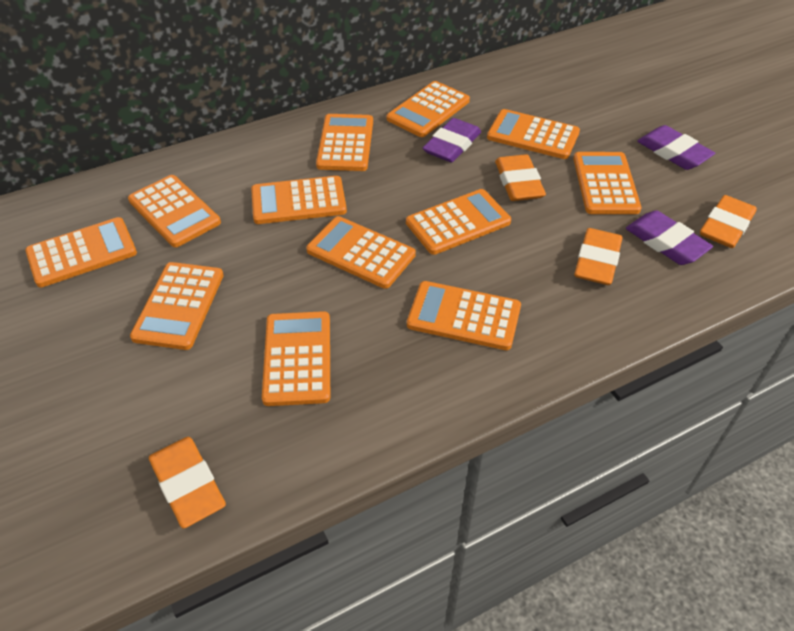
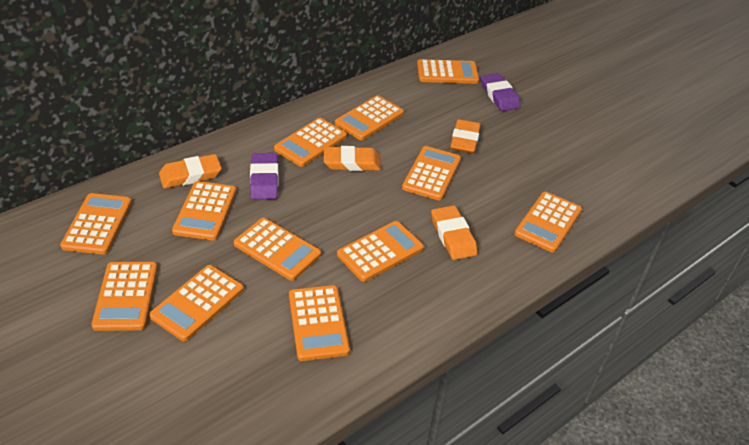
purple eraser: [423,118,481,162] [626,210,713,265] [637,125,715,170] = 3 -> [250,153,279,200] [481,73,520,111] = 2

